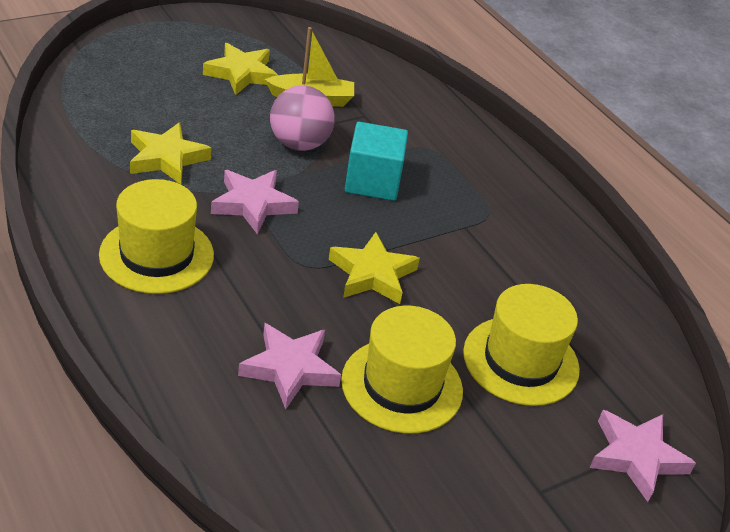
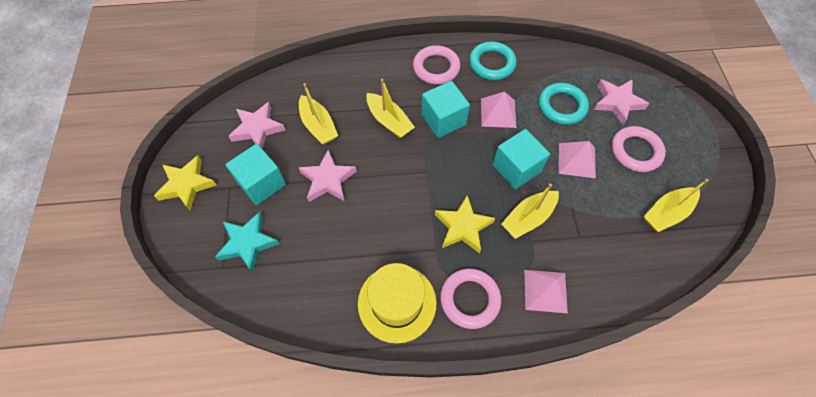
pink ball: [270,85,335,151] = 1 -> none = 0
pink pyramid: none = 0 -> [481,91,516,128] [525,270,568,313] [559,141,596,178] = 3
pink ring: none = 0 -> [413,45,460,84] [440,269,501,329] [611,126,666,172] = 3
turquoise cube: [345,122,408,201] = 1 -> [225,144,286,205] [421,81,470,138] [492,129,550,189] = 3
turquoise ring: none = 0 -> [469,42,516,80] [538,83,589,125] = 2
turquoise star: none = 0 -> [215,212,280,272] = 1
yellow boat: [265,27,354,107] = 1 -> [299,83,338,145] [366,79,415,138] [501,184,559,239] [643,179,708,232] = 4
yellow hat: [99,179,214,294] [341,306,463,434] [463,284,580,406] = 3 -> [358,263,437,344] = 1
yellow star: [130,122,211,184] [203,43,278,95] [329,232,420,304] = 3 -> [154,156,216,211] [435,196,495,253] = 2

